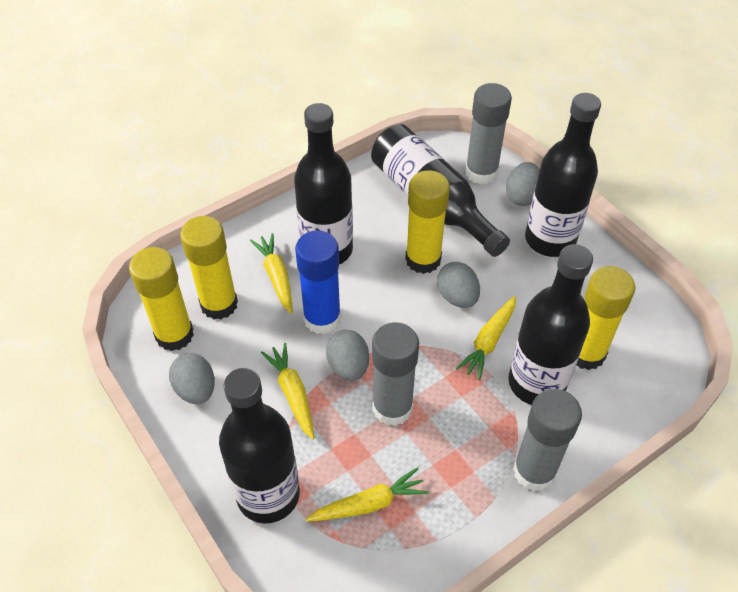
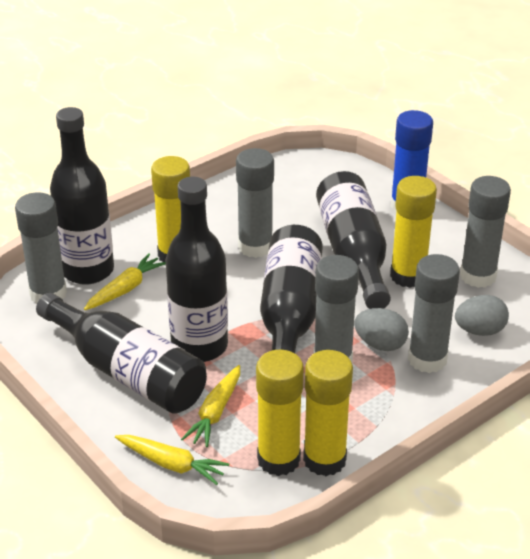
grey egg: [169,353,215,404] [326,330,369,381] [437,262,480,308] [506,162,540,206] = 4 -> [354,308,409,351] [455,295,509,336] = 2
grey glue stick: [372,322,419,426] [465,83,512,185] [513,389,582,492] = 3 -> [15,192,67,304] [236,148,274,258] [314,255,359,362] [408,254,460,373] [460,176,511,288] = 5
yellow carrot: [250,233,293,314] [261,343,315,440] [306,468,428,522] [456,296,516,380] = 4 -> [84,253,166,310] [115,435,229,485] [181,365,240,447] = 3

